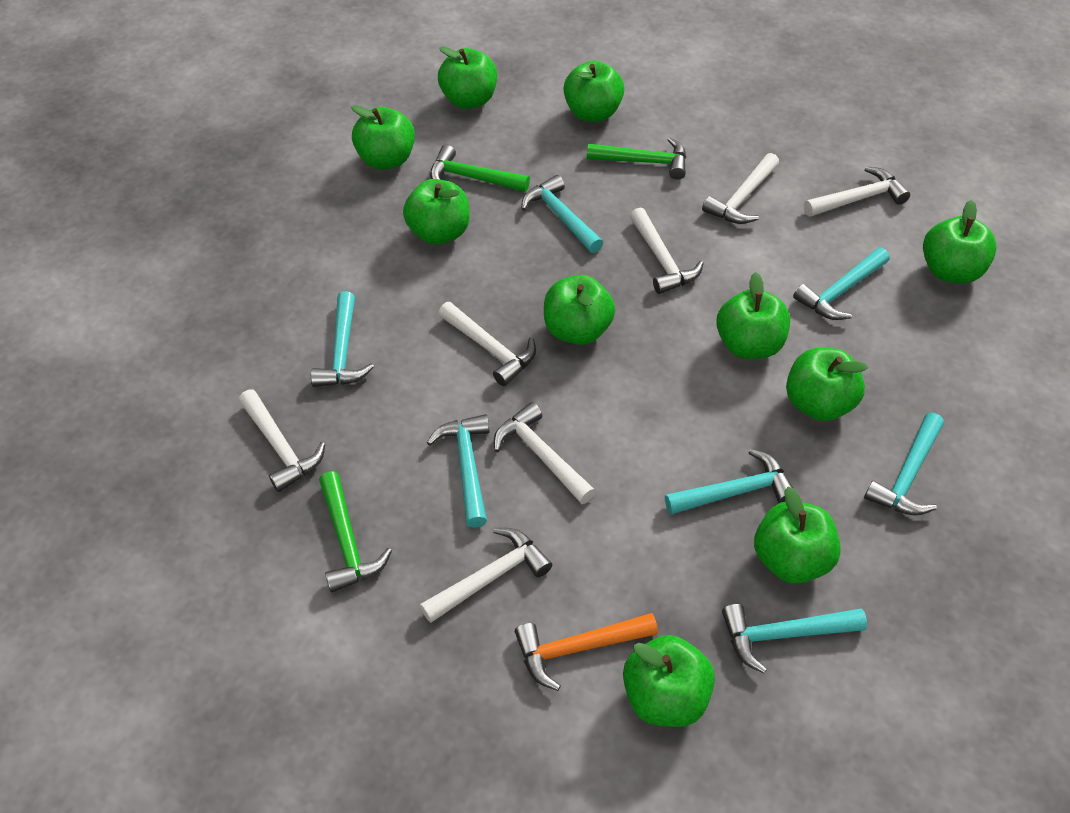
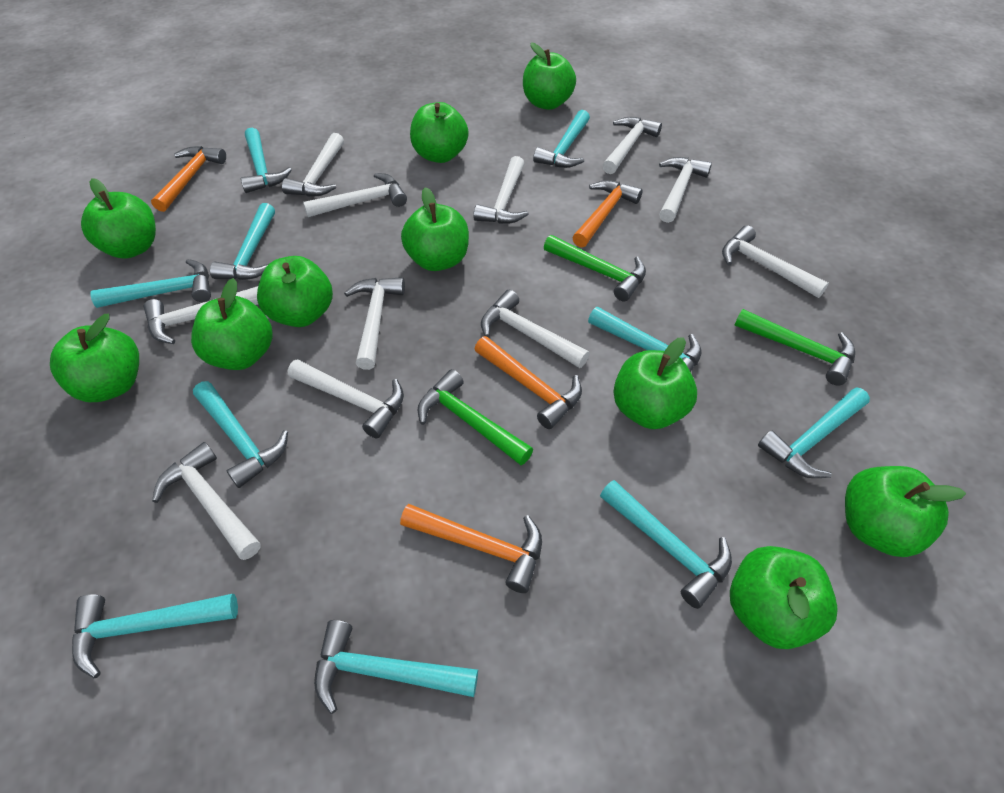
orange hammer: [515,613,658,691] = 1 -> [151,146,226,212] [400,504,542,593] [474,336,582,429] [572,180,643,248] = 4
turquoise hammer: [311,291,374,387] [426,414,490,528] [521,175,603,253] [665,449,793,515] [722,604,867,673] [793,248,890,320] [864,413,944,515] = 7 -> [72,594,238,678] [90,259,211,308] [193,381,288,488] [210,203,275,280] [241,128,292,193] [314,620,478,714] [533,110,590,168] [588,307,702,372] [600,480,732,609] [758,387,870,478] = 10
white hammer: [239,390,325,492] [420,528,552,623] [439,302,536,386] [494,402,596,504] [630,207,704,294] [702,153,779,224] [804,166,910,217] = 7 -> [144,286,258,344] [152,442,261,560] [282,133,344,197] [288,359,404,438] [303,173,407,217] [344,277,405,370] [473,156,529,224] [481,290,590,368] [602,117,662,174] [659,157,712,223] [722,225,829,298] = 11

